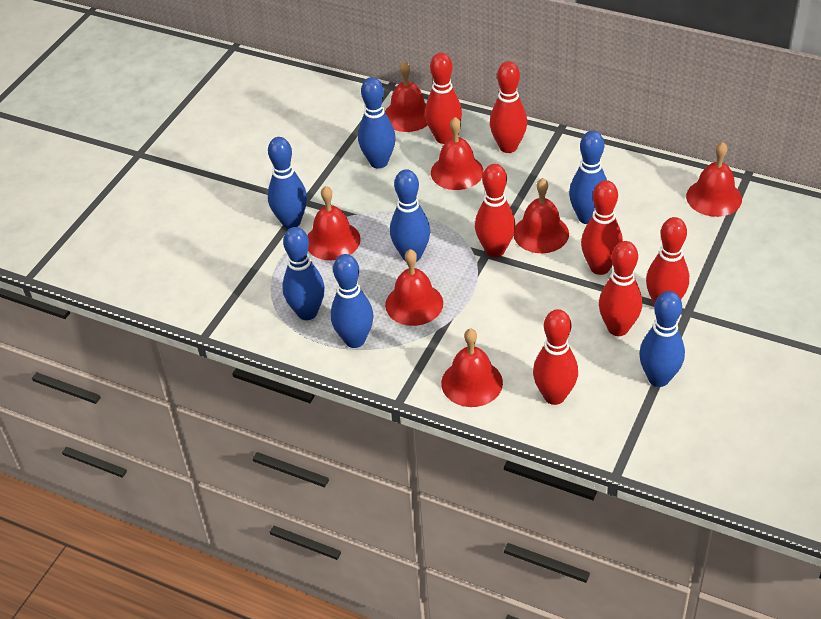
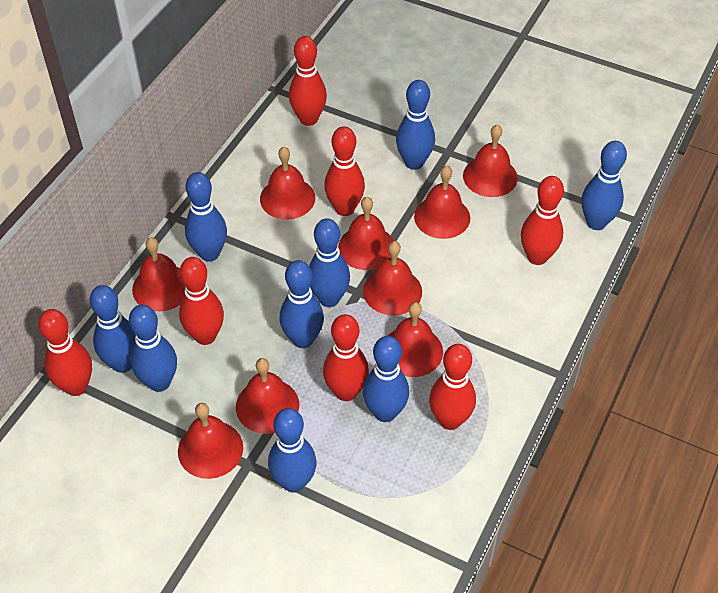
blue bowling pin: [268,137,307,229] [282,227,325,320] [331,254,373,348] [358,77,396,169] [390,169,430,262] [569,131,607,224] [639,291,685,387] = 7 -> [90,285,136,373] [129,305,177,392] [185,172,227,261] [268,408,317,493] [280,260,324,348] [309,218,350,307] [363,336,409,422] [396,80,435,170] [582,141,627,230] = 9
red bell: [307,186,361,260] [385,61,428,132] [385,249,443,326] [431,117,484,190] [441,328,503,407] [513,178,569,253] [686,142,742,217] = 7 -> [132,237,185,311] [178,403,243,479] [236,358,299,434] [260,146,315,220] [338,197,394,270] [363,241,422,315] [388,302,443,377] [414,166,470,239] [463,124,518,197] = 9

